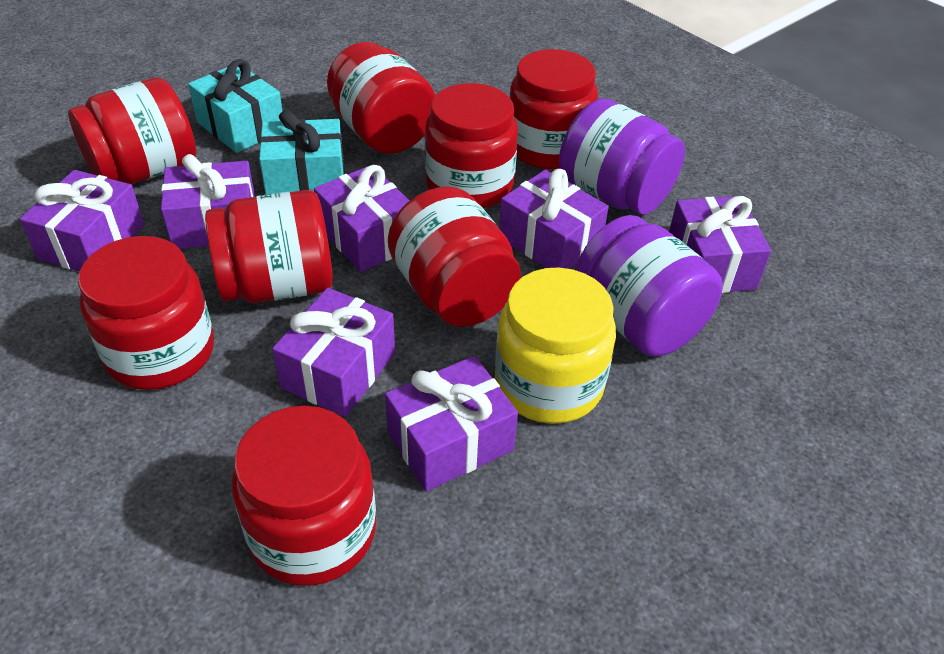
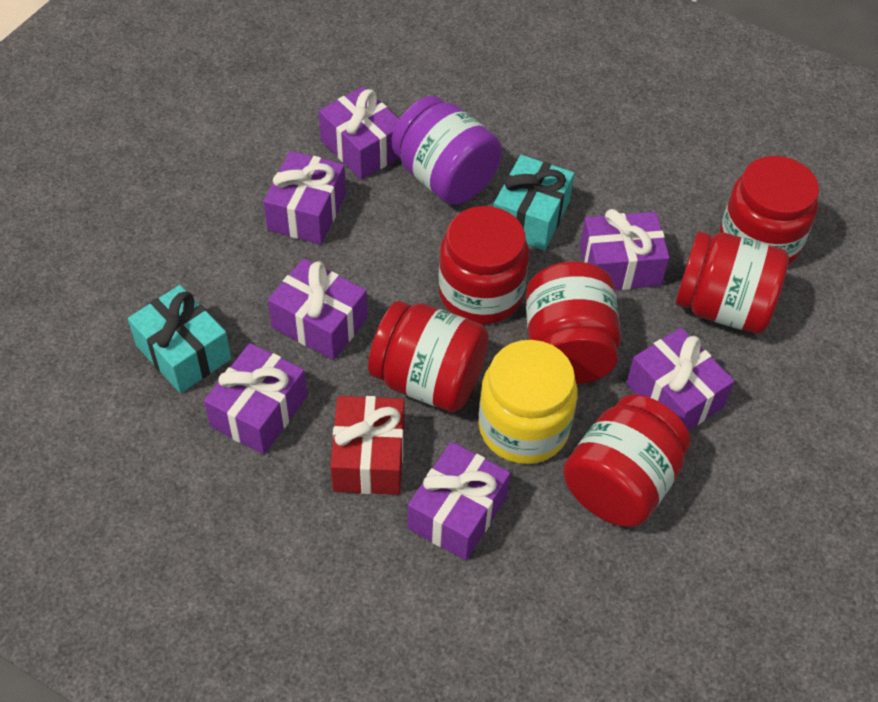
purple jar: [559,98,685,214] [576,215,723,357] = 2 -> [391,96,502,205] = 1
red gift: none = 0 -> [331,396,404,495] = 1
red jar: [68,78,196,185] [78,236,214,390] [205,190,333,303] [232,406,376,586] [327,42,435,154] [388,186,521,327] [425,83,518,208] [510,49,598,169] = 8 -> [368,301,489,412] [438,206,529,324] [526,262,621,384] [563,394,691,527] [675,231,789,334] [720,156,819,265] = 6

